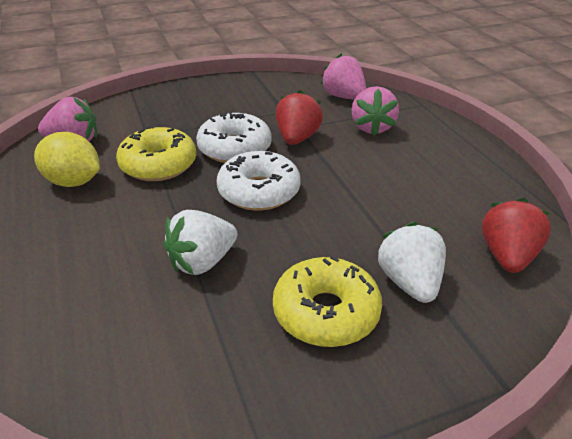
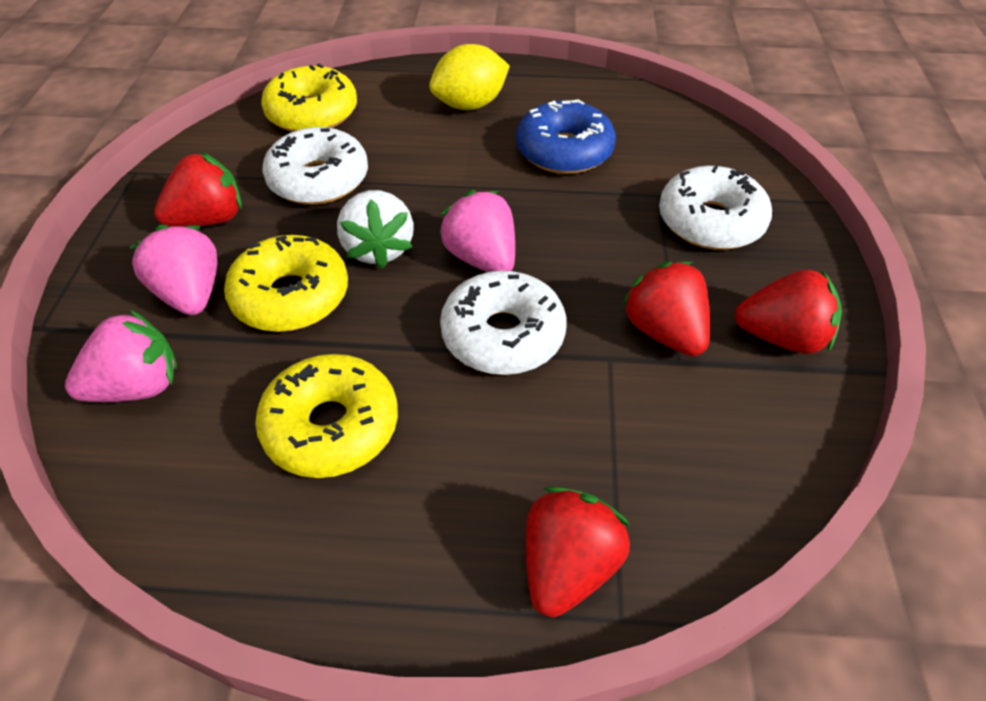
blue donut: none = 0 -> [516,99,616,174] = 1
red strawberry: [276,90,323,145] [482,198,551,273] = 2 -> [154,152,242,227] [525,487,630,617] [621,261,710,356] [734,270,842,354] = 4
white donut: [196,112,272,163] [217,151,301,211] = 2 -> [262,127,368,205] [440,271,567,375] [659,165,772,250] = 3
white strawberry: [163,210,237,275] [377,222,446,303] = 2 -> [337,190,414,269] = 1
yellow donut: [116,126,196,181] [273,255,382,347] = 2 -> [224,235,348,332] [255,354,398,478] [261,64,357,132] = 3

